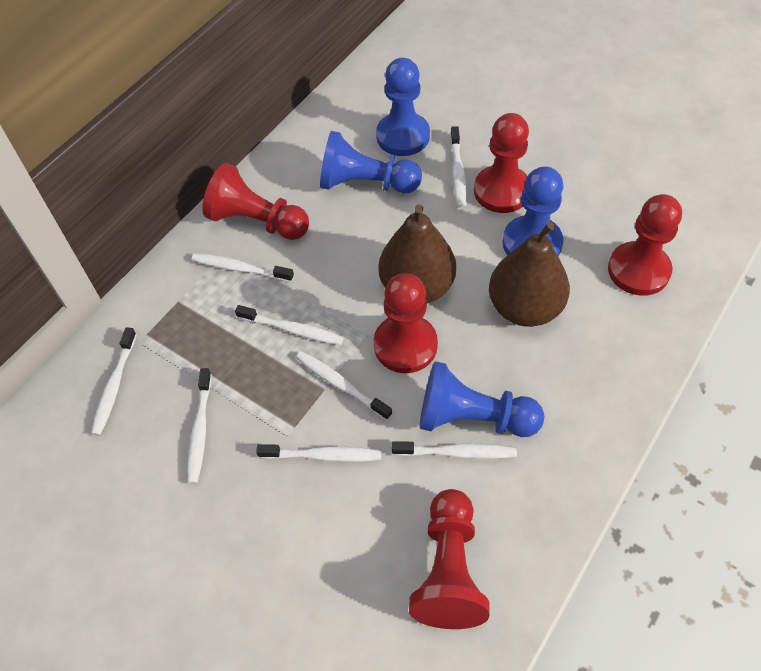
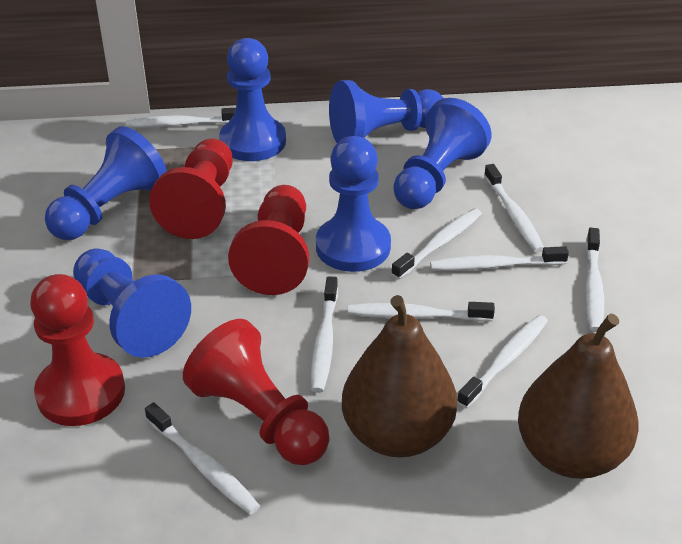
blue pawn: [320,131,422,193] [376,58,430,156] [420,361,544,437] [502,166,563,256] = 4 -> [45,126,167,240] [73,249,191,358] [219,38,286,161] [316,136,391,272] [329,80,443,143] [393,98,492,209] = 6
red pawn: [202,163,309,240] [374,273,438,373] [409,489,490,629] [474,113,529,213] [608,194,682,296] = 5 -> [30,274,125,426] [149,138,233,239] [183,319,330,465] [228,185,309,295] = 4
white toothbrush: [91,327,137,436] [187,368,212,484] [192,253,294,282] [235,305,344,345] [256,444,382,462] [296,351,392,420] [392,441,517,459] [450,126,467,208] = 8 -> [126,108,236,128] [145,402,260,515] [311,276,338,393] [348,302,495,322] [391,208,482,279] [430,246,569,271] [457,315,548,409] [484,164,544,252] [586,228,604,332] = 9

